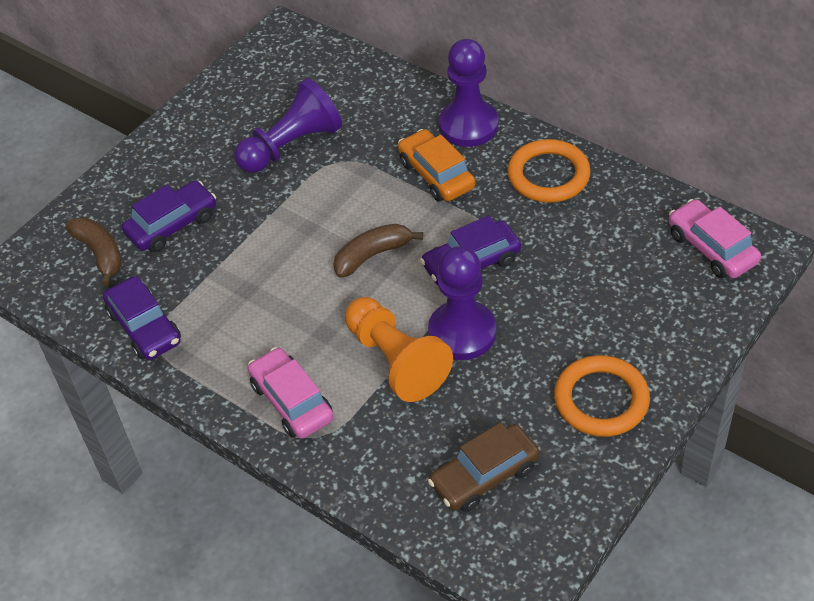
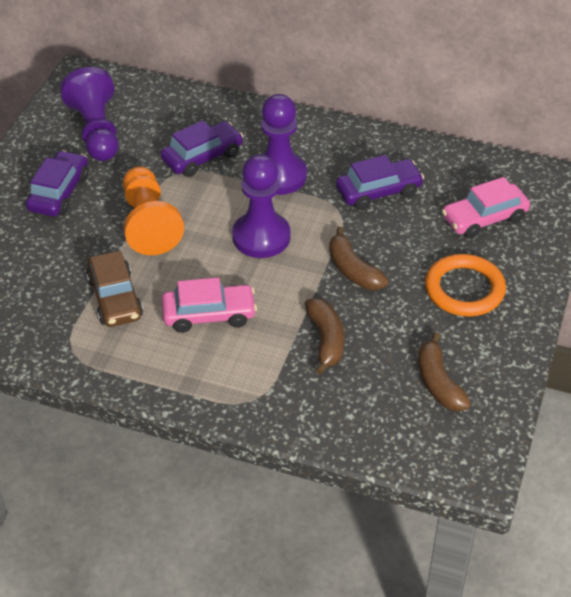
brown banana: [65,217,122,286] [333,224,423,278] = 2 -> [305,298,344,375] [329,227,389,290] [418,332,471,411] = 3
orange car: [398,129,475,201] = 1 -> none = 0
orange ring: [507,139,591,203] [554,355,650,437] = 2 -> [425,254,506,316] = 1

